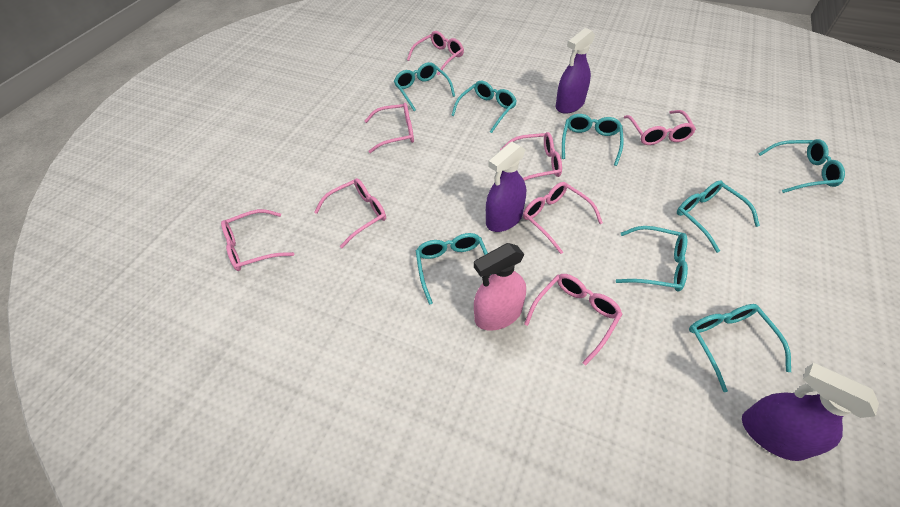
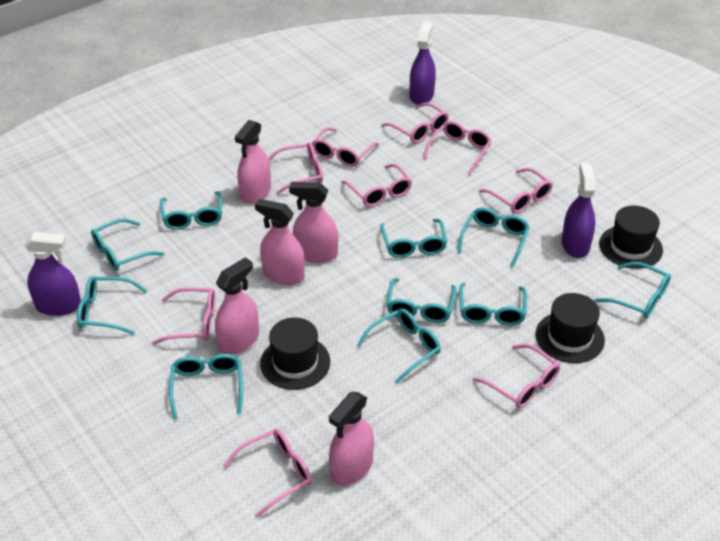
black hat: none = 0 -> [260,317,330,390] [536,293,605,363] [599,205,663,269] = 3
pink glasses: [221,209,294,271] [314,178,386,248] [365,103,414,153] [407,31,464,76] [500,132,562,181] [523,182,603,254] [524,274,623,365] [624,110,696,145] = 8 -> [152,287,215,345] [223,429,312,518] [268,142,323,195] [312,127,379,167] [341,164,412,207] [381,102,449,143] [424,121,491,174] [473,344,560,408] [479,168,553,213] = 9
pink spray bottle: [474,243,526,331] = 1 -> [215,257,259,355] [235,120,271,204] [255,199,305,285] [289,182,338,263] [329,392,374,486] = 5
turquoise glasses: [394,62,455,111] [416,233,488,305] [451,81,517,133] [562,114,624,166] [616,226,688,292] [677,180,760,253] [689,304,791,392] [758,139,845,193] = 8 -> [77,276,147,335] [91,219,164,271] [160,191,222,230] [169,354,243,419] [357,308,441,383] [380,219,447,258] [387,278,457,323] [458,207,530,268] [459,283,527,326] [595,262,671,319] = 10

